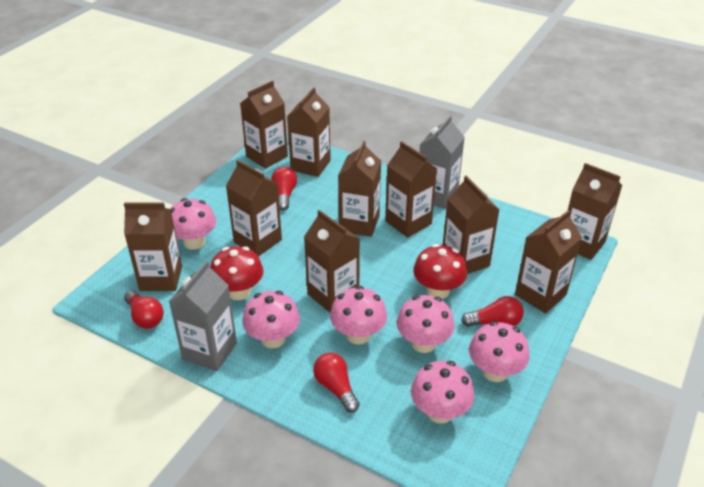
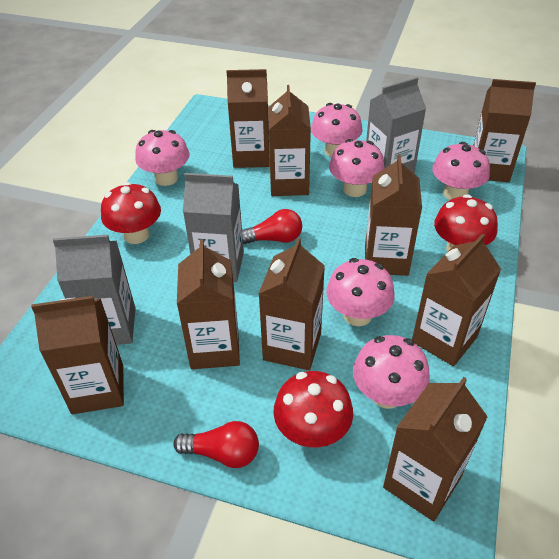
brown carton: [124,203,182,291] [226,160,282,257] [240,81,288,169] [287,87,331,177] [304,210,360,313] [338,141,381,237] [385,141,437,238] [443,176,500,274] [515,210,582,313] [568,163,622,260] = 10 -> [31,296,124,414] [177,239,240,369] [226,69,269,168] [259,238,325,370] [268,85,311,196] [365,154,422,276] [383,377,488,522] [412,233,501,366] [473,79,536,182] = 9
grey carton: [169,261,237,371] [419,115,465,209] = 2 -> [53,235,136,345] [183,173,244,282] [366,77,426,174] = 3
red light bulb: [124,290,164,329] [271,167,297,210] [313,353,360,413] [461,296,524,327] = 4 -> [173,421,259,468] [242,209,302,244] = 2
red mushroom: [210,246,264,300] [413,244,467,299] = 2 -> [101,182,161,244] [273,371,353,447] [434,194,498,252] = 3

